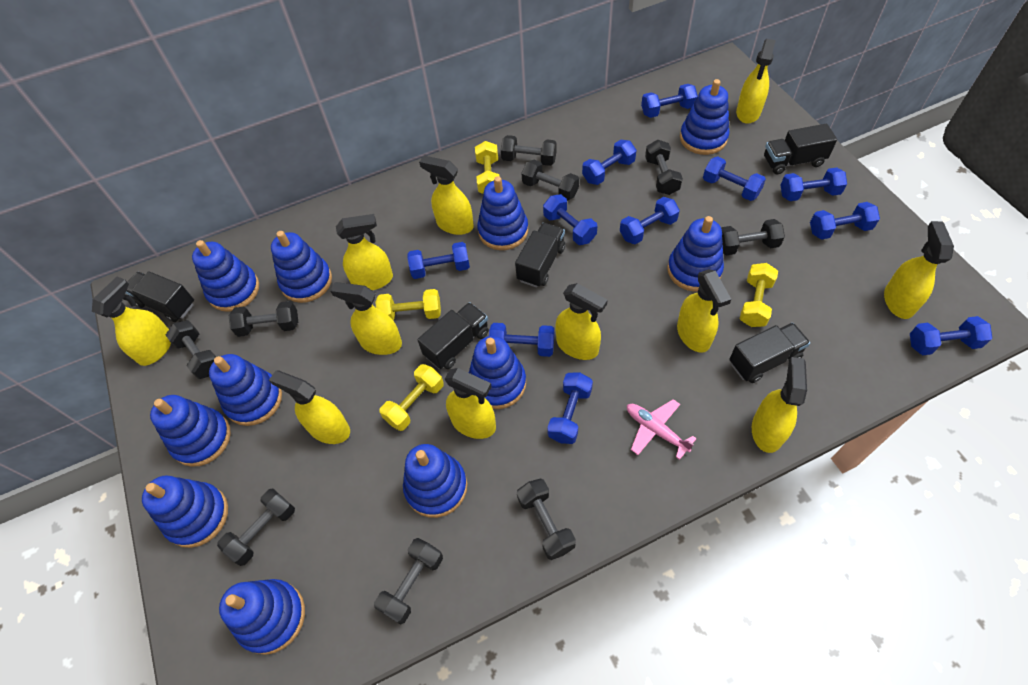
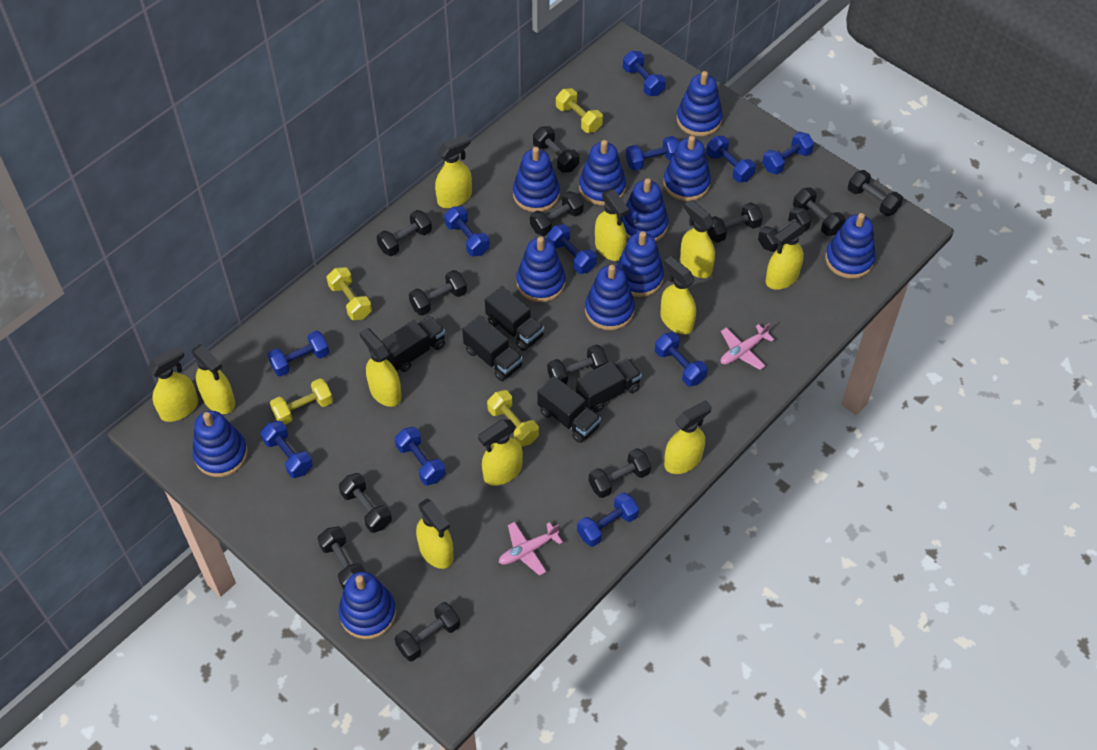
black dumbbell: [166,320,216,379] [217,489,295,566] [229,301,298,337] [374,538,443,625] [501,135,557,166] [517,478,576,560] [521,160,579,201] [645,140,683,195] [721,219,785,255] = 9 -> [317,526,365,590] [339,473,392,533] [377,210,432,256] [395,602,460,661] [409,270,467,316] [530,191,584,236] [533,126,579,173] [547,344,608,384] [589,448,651,498] [707,202,763,243] [758,206,812,252] [793,188,845,236] [848,170,903,216] = 13
pink plane: [627,399,697,460] = 1 -> [499,522,563,576] [721,323,774,370] = 2

